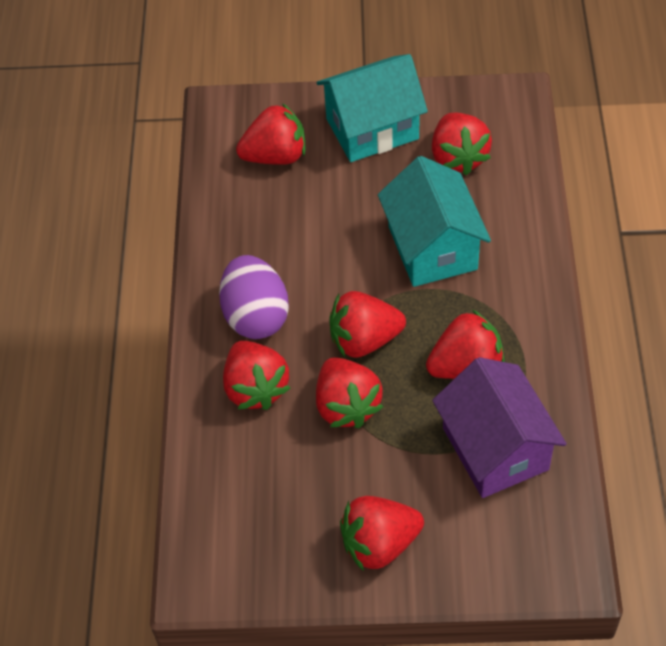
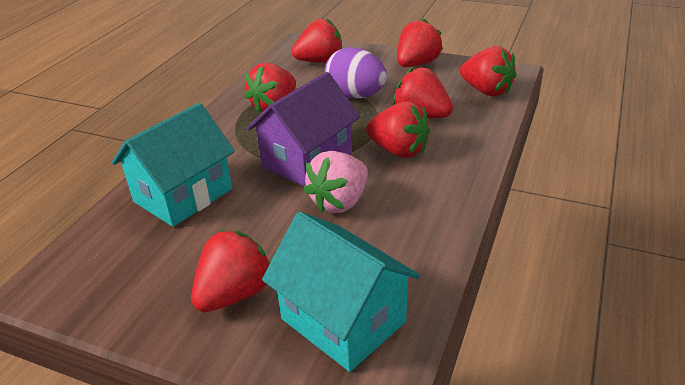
pink strawberry: none = 0 -> [303,151,368,213] = 1

